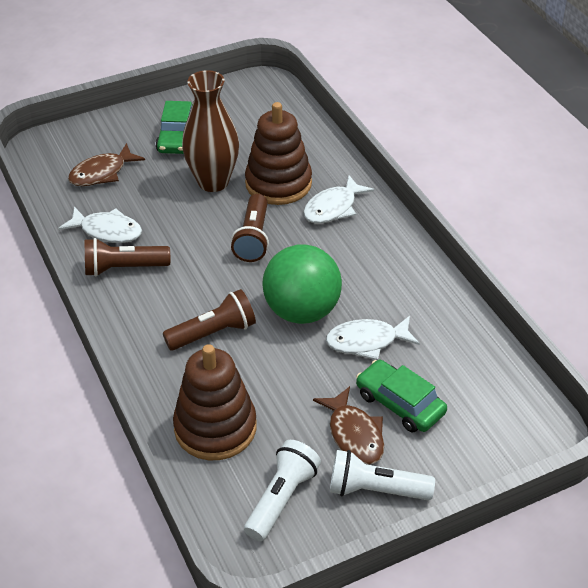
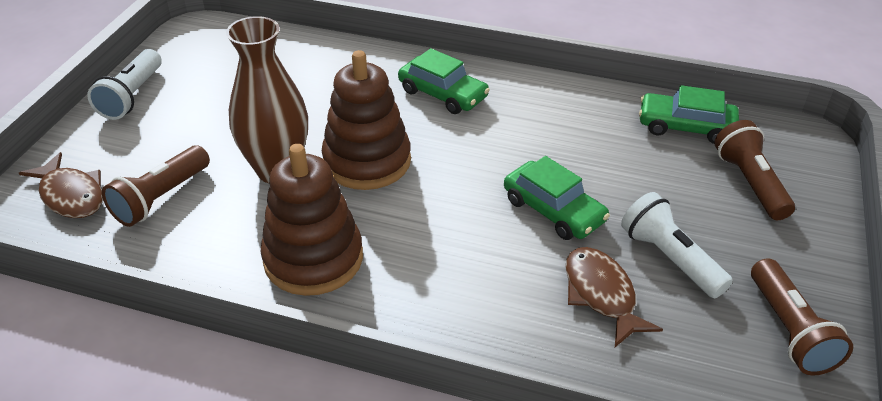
green ball: [262,244,342,324] = 1 -> none = 0
green car: [156,101,193,154] [356,360,447,433] = 2 -> [398,48,490,114] [504,156,610,240] [639,85,739,144] = 3
white fish: [58,207,142,243] [303,175,374,224] [326,316,420,360] = 3 -> none = 0

